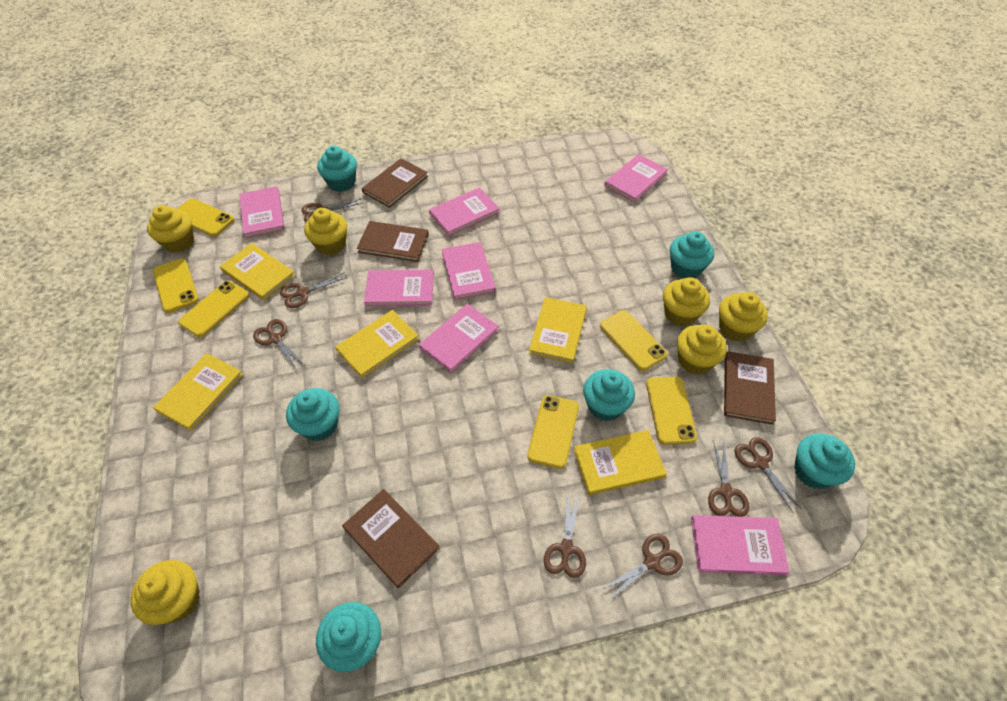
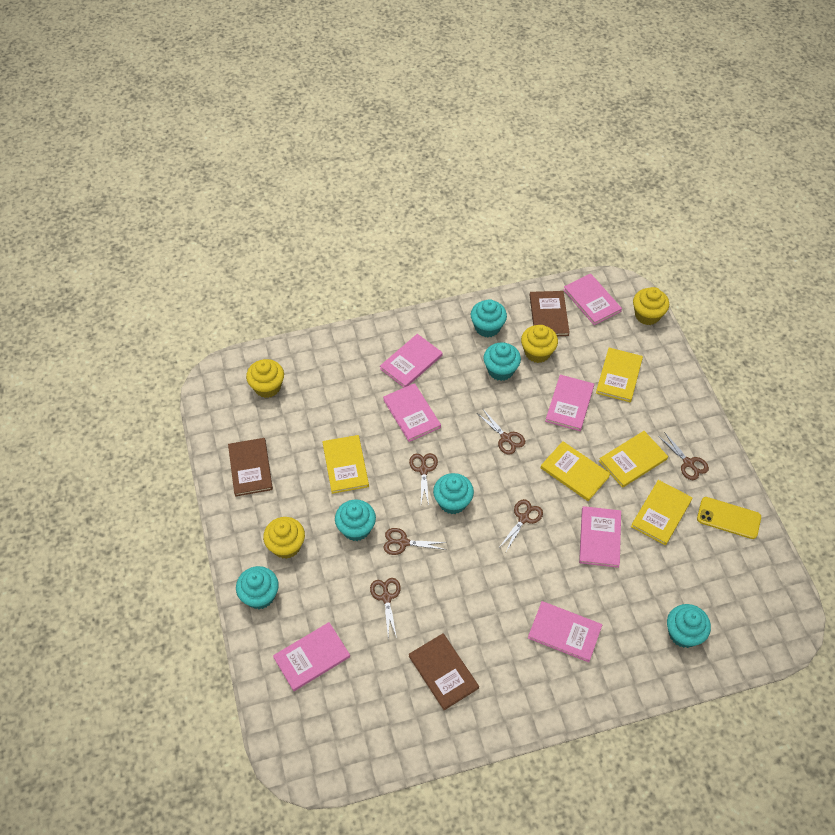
brown book: [342,489,440,588] [357,221,429,262] [362,158,428,208] [724,351,776,425] = 4 -> [228,438,273,497] [409,634,479,710] [530,291,570,336] = 3
brown scissors: [253,319,305,370] [280,272,348,308] [301,198,363,222] [544,491,586,578] [601,534,683,600] [708,440,749,517] [735,437,802,512] = 7 -> [370,578,401,638] [383,528,447,555] [409,453,438,505] [478,411,525,455] [500,499,543,550] [658,432,709,480] = 6
yellow cupcake: [130,560,200,625] [147,205,194,253] [304,208,347,255] [663,277,710,326] [677,325,727,375] [719,292,768,341] = 6 -> [246,359,284,398] [263,517,305,559] [521,325,558,363] [633,287,669,325] = 4
yellow phone: [153,258,199,313] [177,198,234,237] [178,281,249,337] [527,395,579,469] [600,310,668,371] [646,377,697,445] = 6 -> [697,497,761,539] = 1

